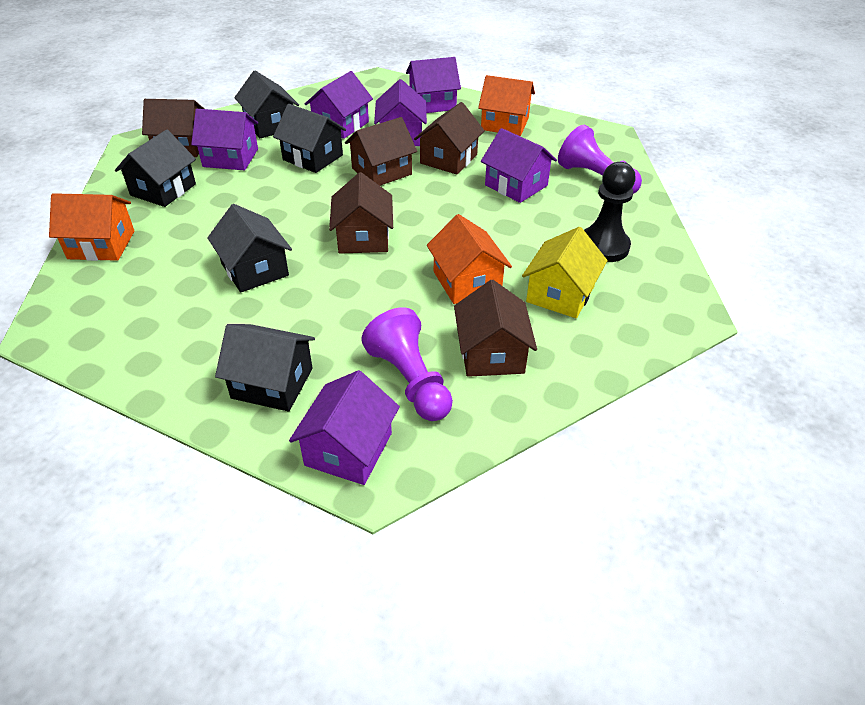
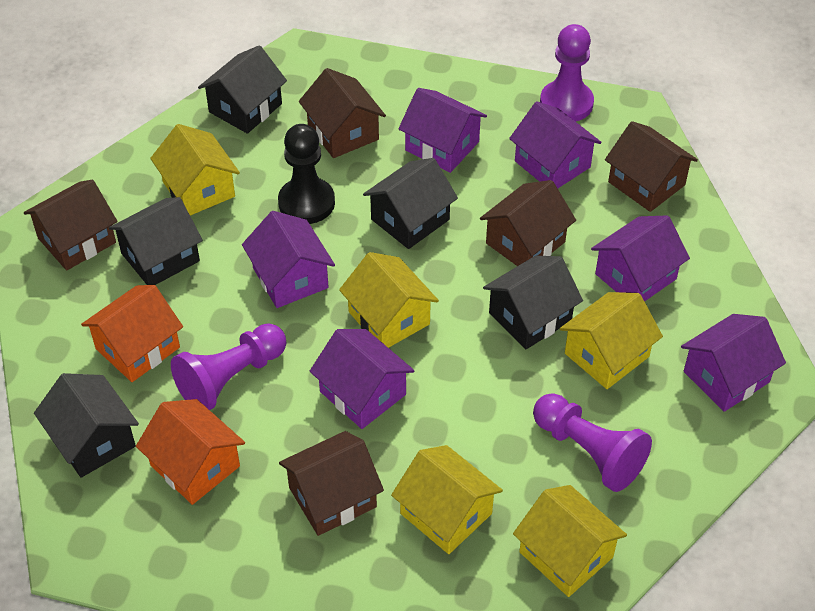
orange house: [49,193,134,261] [427,214,512,304] [478,75,535,136] = 3 -> [81,285,183,382] [136,399,245,505] = 2
purple pawn: [362,307,453,421] [558,125,642,194] = 2 -> [171,323,286,410] [533,393,652,492] [540,24,594,122] = 3
yellow house: [522,227,608,318] = 1 -> [150,124,240,215] [339,252,439,348] [391,445,503,554] [513,485,627,597] [560,292,663,389] = 5

